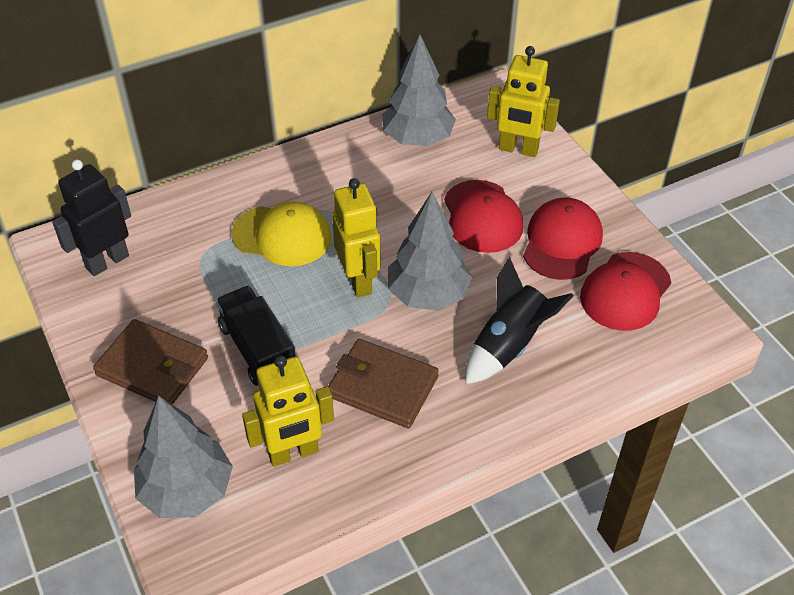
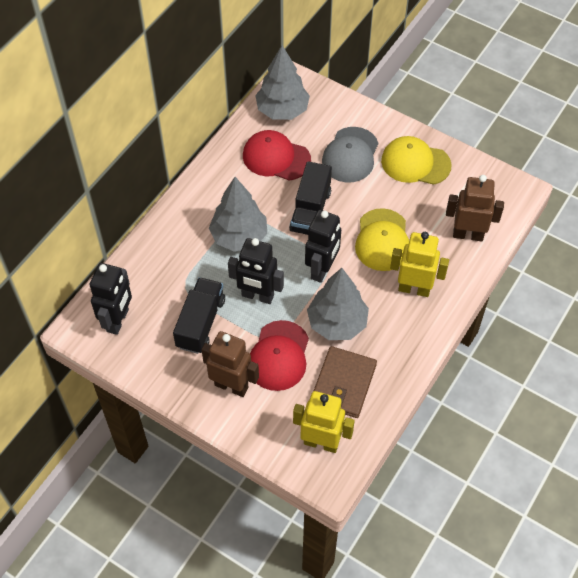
black robot: [52,159,131,276] = 1 -> [90,263,132,335] [228,238,284,304] [305,210,341,283] = 3
black rocket: [465,257,574,384] = 1 -> none = 0
black truck: [216,286,296,386] = 1 -> [173,277,225,354] [289,161,332,235] = 2
brown robot: none = 0 -> [201,331,259,397] [446,175,504,241] = 2
brown wallet: [93,319,208,405] [328,339,439,428] = 2 -> [314,346,377,418] = 1
grey cap: none = 0 -> [322,127,378,183] = 1
red cap: [444,180,523,253] [523,197,603,280] [580,252,671,331] = 3 -> [243,130,311,181] [250,320,309,391] = 2
yellow cap: [231,201,331,266] = 1 -> [355,208,409,271] [381,136,452,185] = 2
yellow robot: [242,355,334,467] [332,178,381,297] [487,46,560,157] = 3 -> [293,391,355,453] [390,232,449,297] = 2

